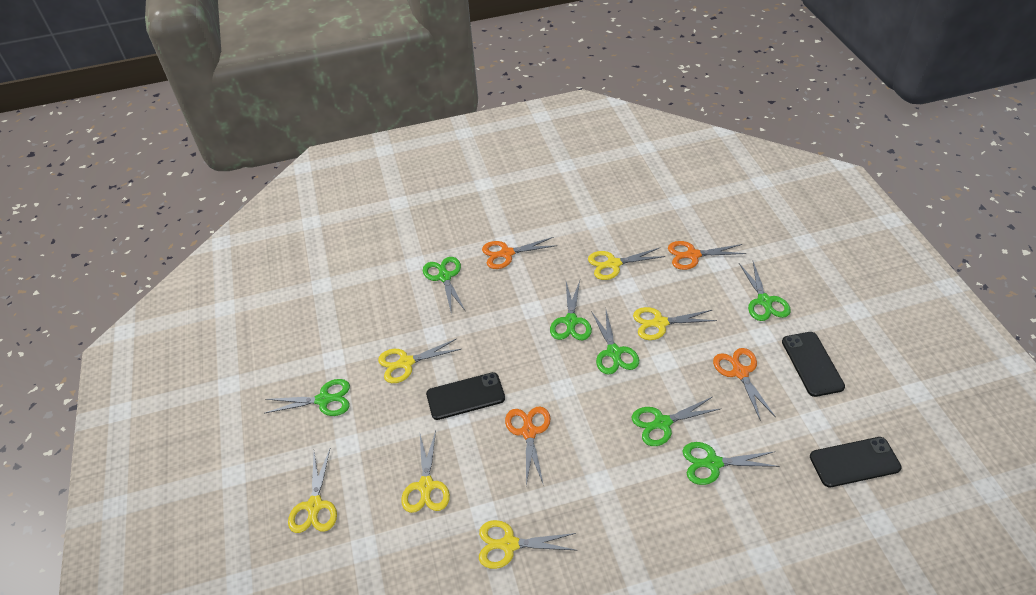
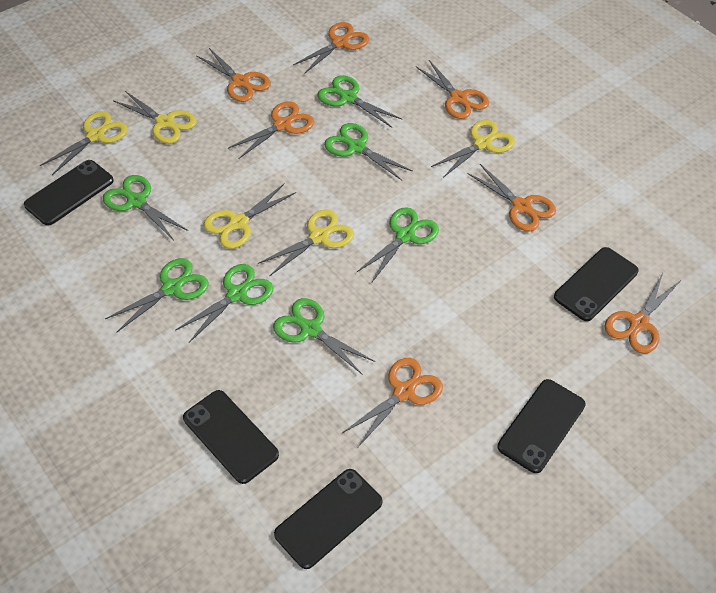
black phone: [426,372,505,420] [782,332,845,397] [810,437,902,487] = 3 -> [24,160,114,226] [183,390,279,484] [274,469,382,569] [497,379,586,473] [554,247,639,321] = 5
orange scissors: [482,237,557,269] [505,406,551,486] [668,241,746,270] [713,348,776,421] = 4 -> [197,48,271,102] [227,101,315,159] [293,22,369,74] [342,358,443,447] [416,60,489,119] [467,164,556,232] [604,273,681,354] = 7
yellow scissors: [288,449,337,533] [378,339,461,383] [401,431,450,513] [479,520,576,569] [588,248,665,280] [633,307,717,340] = 6 -> [40,111,128,175] [114,91,197,144] [203,183,296,249] [258,209,354,276] [431,120,515,178] = 5

